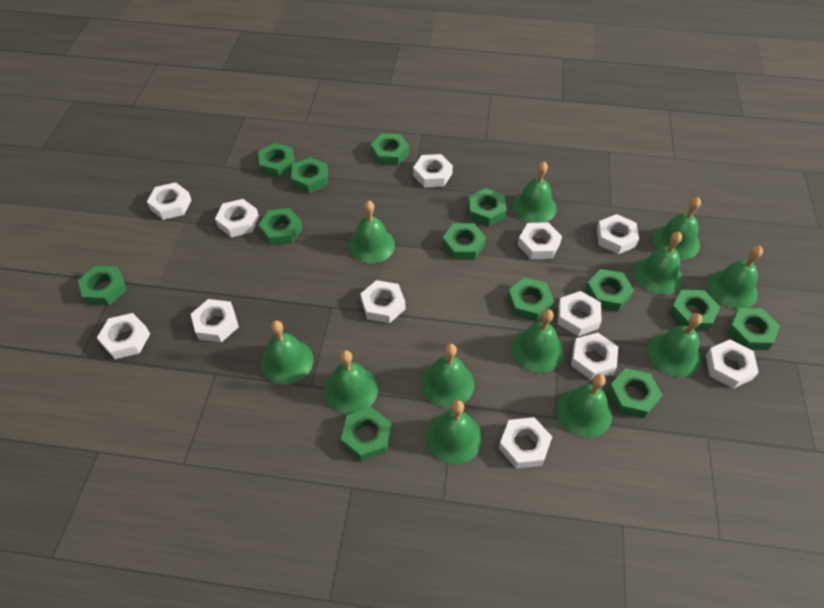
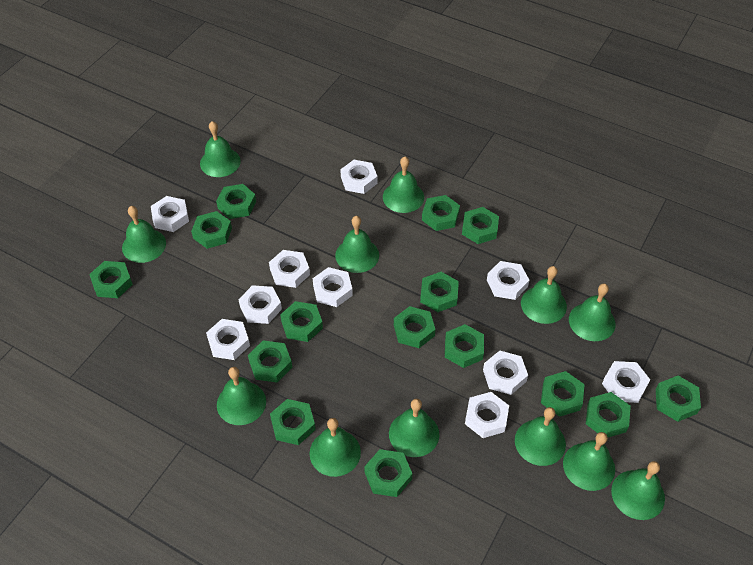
green nut: [78,266,127,306] [258,143,295,178] [258,208,303,246] [291,157,328,193] [341,407,392,461] [371,134,409,166] [442,223,486,260] [468,188,507,227] [507,277,554,321] [585,269,634,311] [608,368,662,418] [669,290,720,331] [727,308,780,350] = 13 -> [89,261,133,298] [191,211,232,249] [216,184,256,219] [248,340,292,383] [270,399,315,445] [280,301,323,342] [364,449,412,497] [394,306,436,348] [420,272,459,312] [422,195,460,231] [445,324,484,368] [462,207,499,244] [541,371,585,417] [586,392,631,438] [656,376,701,422] = 15
white nut: [97,313,150,359] [147,182,192,220] [191,299,239,343] [215,199,259,237] [360,280,405,323] [413,154,453,187] [499,417,552,469] [518,222,562,259] [558,291,602,336] [571,333,618,380] [597,214,639,254] [706,340,759,389] = 12 -> [151,196,189,232] [206,319,250,360] [239,285,282,324] [269,250,310,288] [313,267,353,307] [340,160,377,194] [465,392,509,438] [483,351,528,395] [487,261,529,300] [602,361,650,403] = 10

